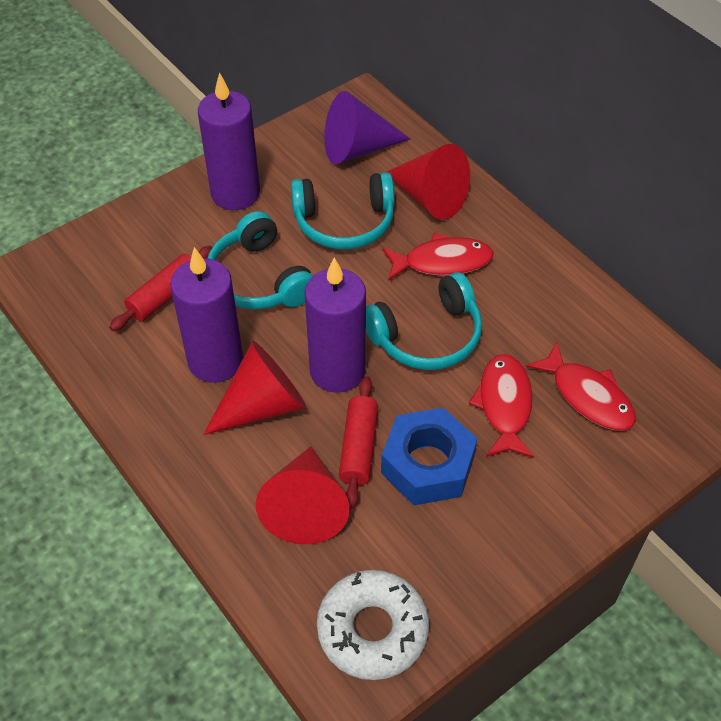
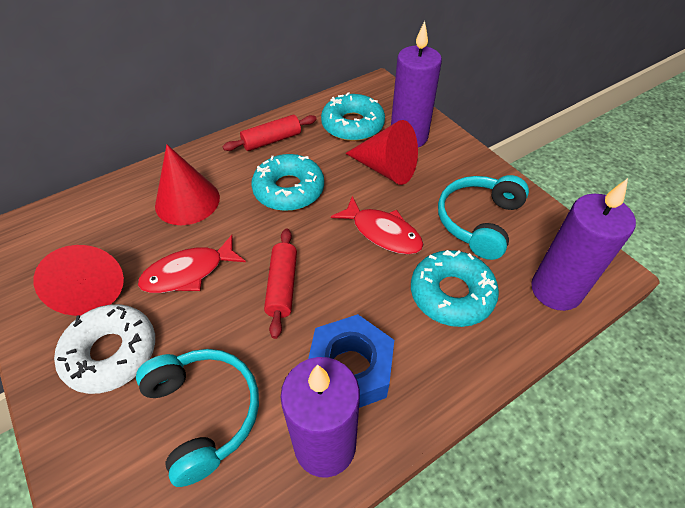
purple cone: [324,91,410,164] = 1 -> none = 0
red fish: [382,233,494,281] [469,354,534,458] [526,342,636,431] = 3 -> [138,235,246,293] [331,196,423,254] = 2
turquoise donut: none = 0 -> [251,154,324,211] [321,92,385,141] [411,250,499,327] = 3
turquoise headphones: [208,211,313,310] [291,172,395,249] [366,272,482,370] = 3 -> [136,349,259,487] [438,175,529,260] = 2

